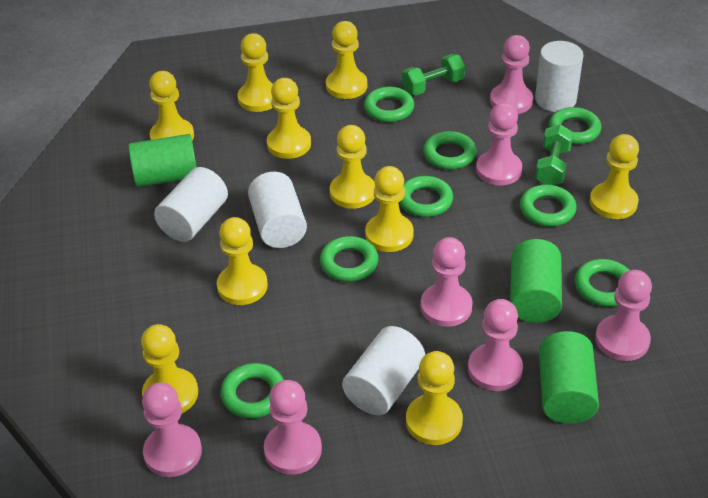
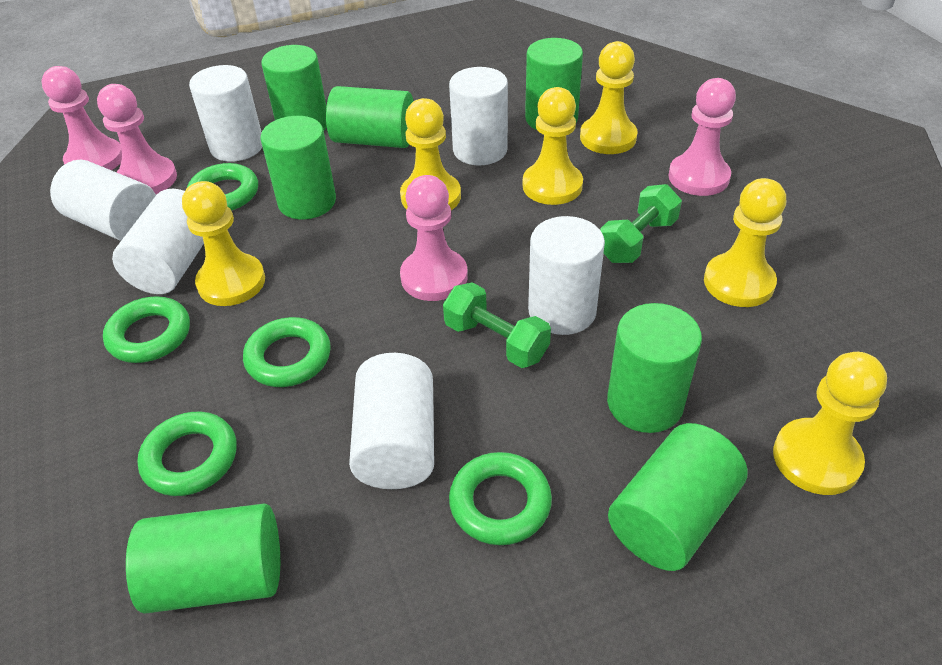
green cylinder: [128,134,197,187] [510,239,562,323] [539,331,599,424] = 3 -> [126,504,280,614] [261,45,327,130] [261,116,336,219] [326,86,413,148] [525,38,583,130] [607,303,702,433] [608,423,747,571] = 7
green ring: [220,363,284,418] [320,236,378,282] [364,87,414,122] [399,176,453,217] [423,131,477,170] [520,184,577,227] [549,107,601,144] [575,259,630,307] = 8 -> [103,297,190,363] [137,412,236,496] [187,163,258,211] [243,317,331,387] [449,452,552,545] = 5
pink pawn: [142,383,202,477] [264,380,322,475] [421,237,473,327] [468,299,523,391] [476,102,522,185] [490,35,533,114] [595,270,652,361] = 7 -> [41,66,122,170] [97,84,177,194] [400,175,468,301] [668,78,736,196] = 4
white cylinder: [154,167,228,242] [248,172,307,248] [342,326,425,415] [535,41,583,112] = 4 -> [50,160,156,241] [112,188,204,294] [189,65,262,162] [349,353,434,489] [449,67,508,165] [528,216,605,335] = 6
yellow pawn: [141,324,198,413] [149,71,194,141] [217,217,268,305] [238,33,273,112] [267,78,311,159] [326,21,367,99] [330,125,375,209] [365,166,414,252] [406,351,463,445] [590,134,639,219] = 10 -> [182,181,265,306] [400,98,461,210] [523,87,583,205] [580,41,638,154] [704,178,786,307] [773,352,887,495] = 6

